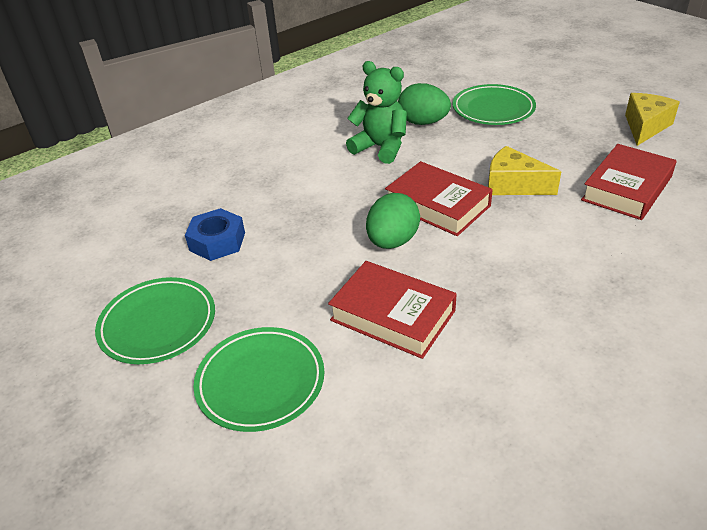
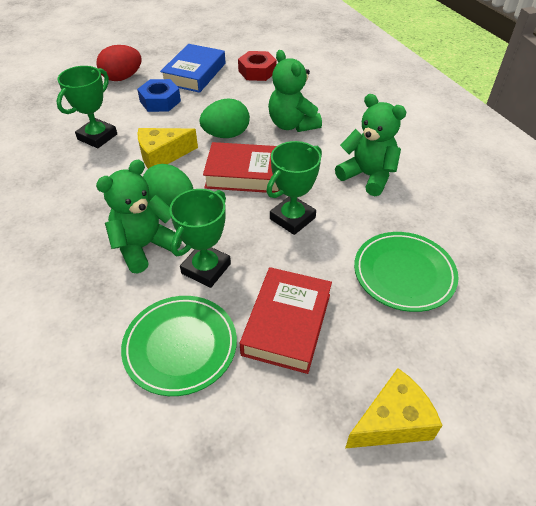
blue book: none = 0 -> [160,44,225,93] = 1
green plate: [95,277,215,364] [193,327,325,432] [452,84,536,125] = 3 -> [121,296,237,396] [354,232,458,312] = 2
green teddy bear: [346,61,407,164] = 1 -> [96,160,182,273] [268,50,322,132] [335,94,407,196] = 3
green trophy: none = 0 -> [56,66,117,148] [169,189,231,288] [266,141,322,235] = 3
red book: [328,261,457,359] [385,161,493,236] [581,144,677,220] = 3 -> [203,142,279,193] [240,267,332,374] = 2
red egg: none = 0 -> [96,45,142,81] = 1
red nut: none = 0 -> [238,51,277,81] = 1

